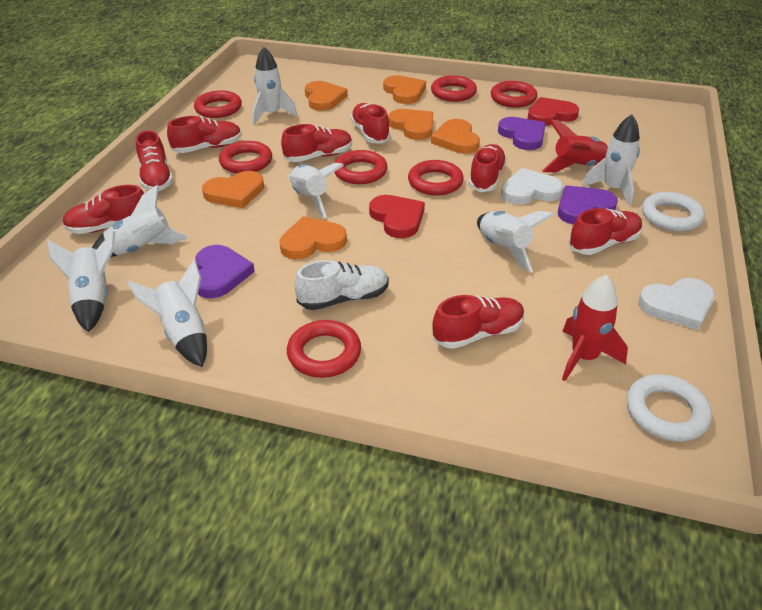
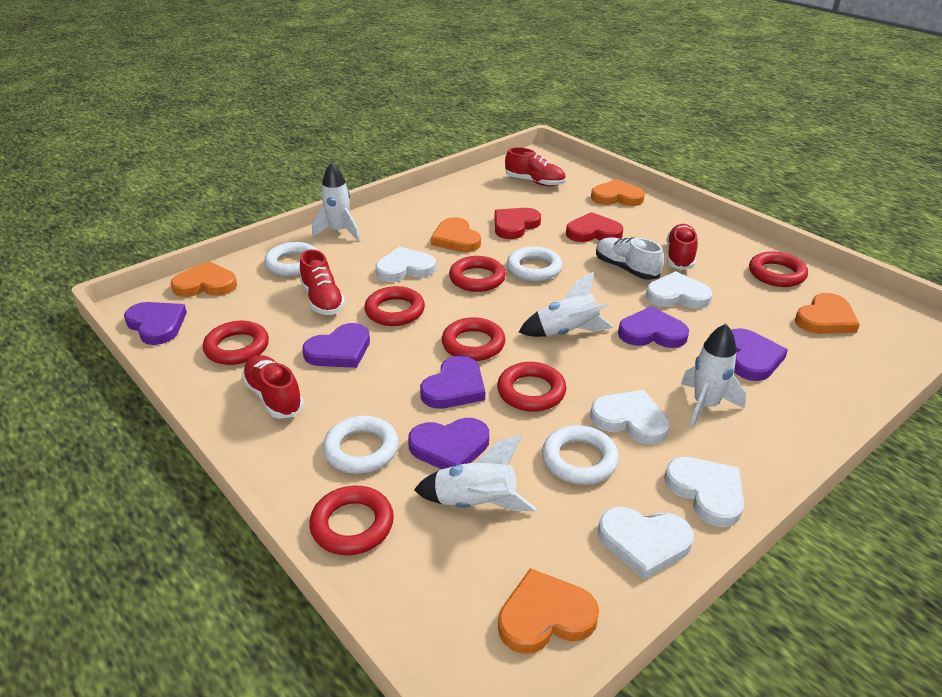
orange heart: [202,171,264,208] [279,216,347,260] [305,81,348,111] [383,75,426,104] [388,109,433,140] [431,119,480,154] = 6 -> [171,261,237,297] [431,217,481,252] [498,568,599,654] [591,179,645,206] [795,293,860,334] = 5
purple heart: [195,245,255,298] [498,117,546,150] [558,185,618,225] = 3 -> [124,302,187,345] [302,323,370,368] [408,418,489,469] [420,356,485,409] [618,306,689,348] [731,328,788,381] = 6
red rocket: [542,119,609,172] [562,275,628,381] = 2 -> none = 0
red shoe: [62,185,144,234] [136,130,173,191] [167,116,242,153] [281,124,352,162] [350,103,391,144] [432,295,525,349] [469,144,507,192] [568,208,643,255] = 8 -> [241,355,304,419] [300,249,345,315] [505,147,566,186] [666,224,698,270] = 4
white heart: [501,168,564,205] [638,278,715,330] = 2 -> [375,247,436,282] [590,390,670,445] [598,507,694,580] [646,271,712,309] [664,457,744,527] = 5
white ring: [626,374,712,442] [642,192,705,232] = 2 -> [264,242,317,276] [323,416,399,474] [507,247,562,281] [542,425,619,485] = 4
white rocket: [47,231,116,332] [92,185,189,257] [127,259,207,367] [252,47,297,125] [287,163,344,218] [477,211,554,273] [582,114,640,206] = 7 -> [312,162,360,241] [414,435,536,511] [519,271,613,337] [681,324,746,428] = 4

